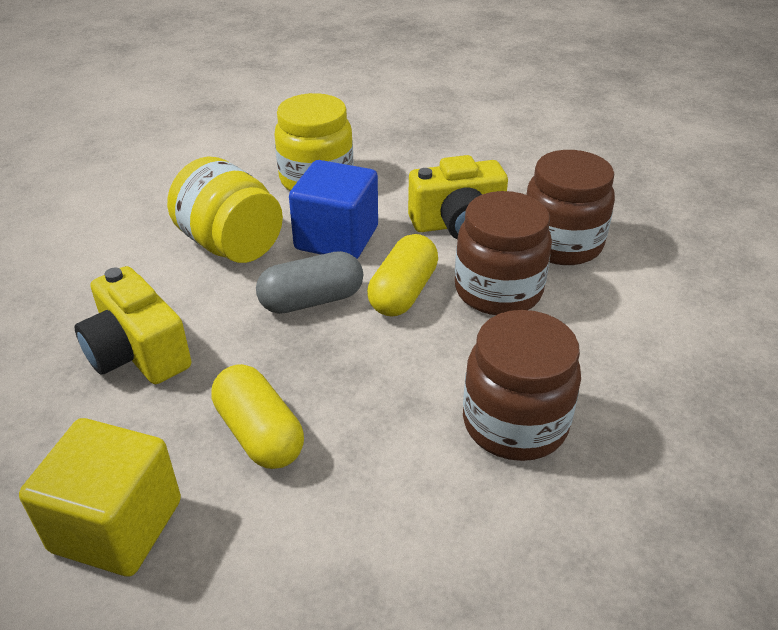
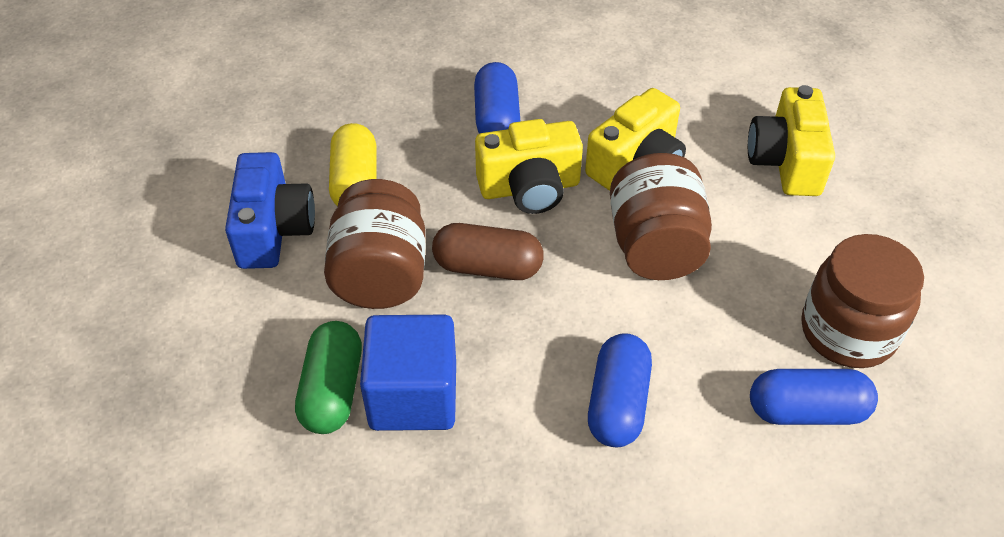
blue camera: none = 0 -> [225,152,315,269] = 1
blue capsule: none = 0 -> [474,62,520,134] [588,333,652,447] [750,369,878,425] = 3
brown capsule: none = 0 -> [432,223,544,280] = 1
green capsule: none = 0 -> [295,321,362,434] = 1
grey capsule: [256,251,363,314] = 1 -> none = 0
yellow camera: [75,266,191,384] [408,155,508,240] = 2 -> [475,119,583,214] [585,88,686,190] [748,85,835,196] = 3
yellow capsule: [211,364,304,469] [367,234,438,317] = 2 -> [329,123,376,206] = 1
yellow cube: [19,418,181,577] = 1 -> none = 0
yellow jar: [167,156,283,263] [275,93,354,191] = 2 -> none = 0

